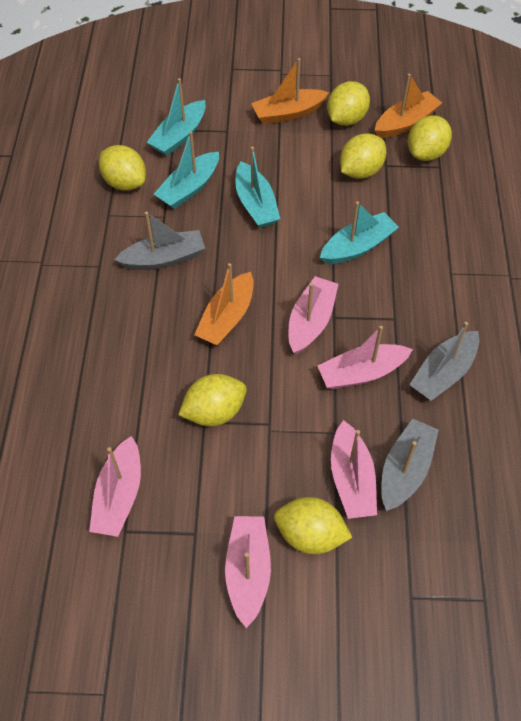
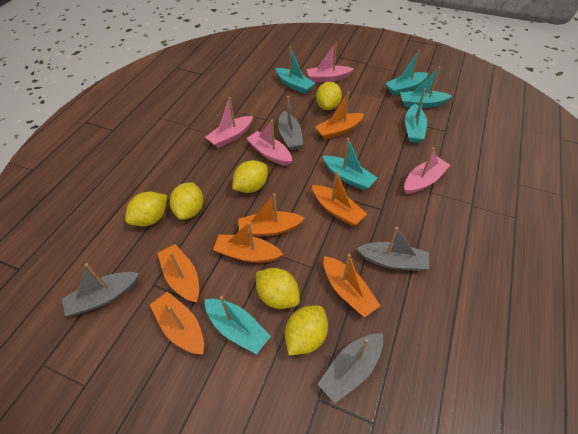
grey boat: [114,212,205,270] [381,419,439,511] [409,322,479,401] = 3 -> [62,263,139,316] [278,96,303,150] [317,333,383,403] [356,227,429,271] = 4
orange boat: [194,263,254,345] [251,58,329,124] [375,73,442,138] = 3 -> [150,291,204,354] [158,244,199,302] [213,222,283,263] [238,194,305,236] [312,171,367,226] [315,92,364,140] [324,254,380,318] = 7
pink boat: [89,436,141,537] [225,516,271,628] [289,276,338,354] [317,326,413,389] [331,420,377,519] = 5 -> [206,97,253,148] [246,120,292,166] [307,41,354,82] [404,147,450,194] = 4
turquoise boat: [146,78,206,156] [154,131,219,209] [235,147,280,228] [320,201,399,264] = 4 -> [205,296,271,354] [276,47,315,94] [323,138,377,190] [385,50,428,95] [400,67,452,108] [405,88,427,143] = 6

